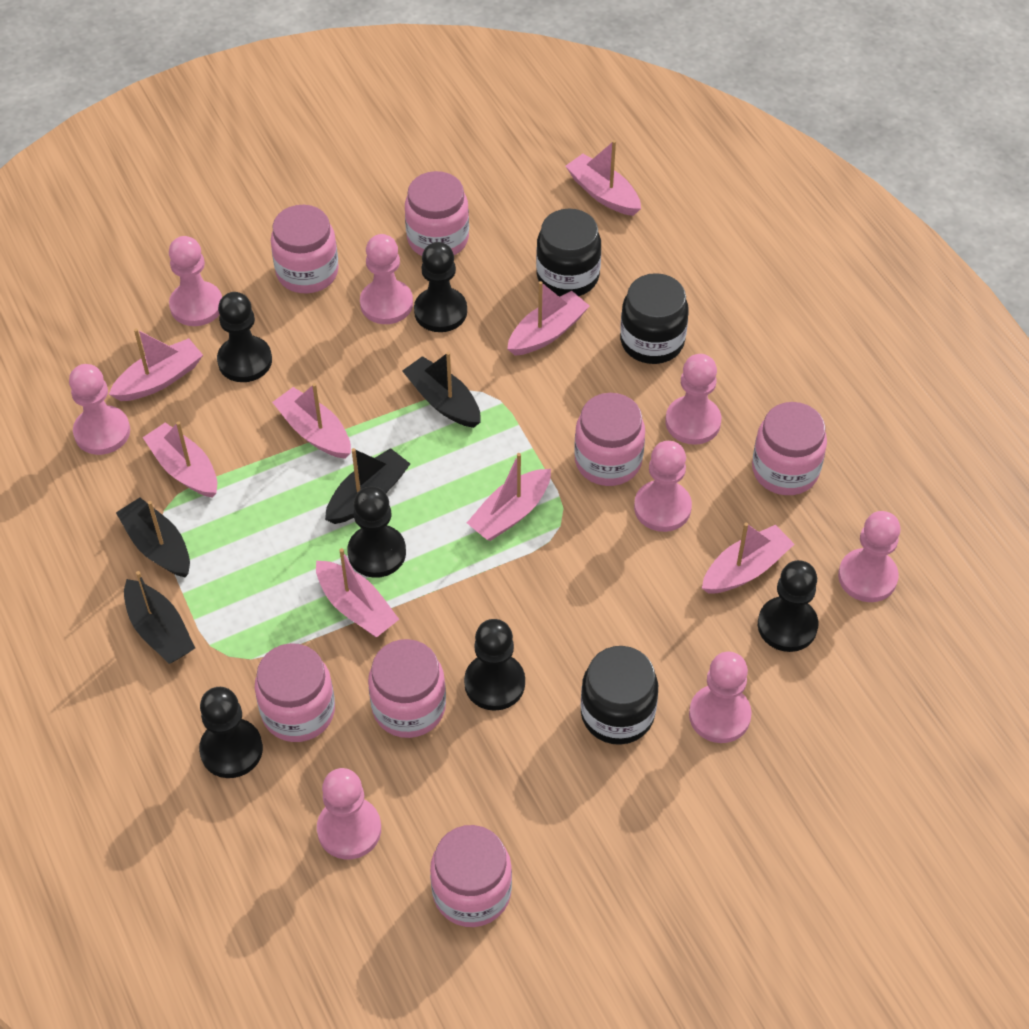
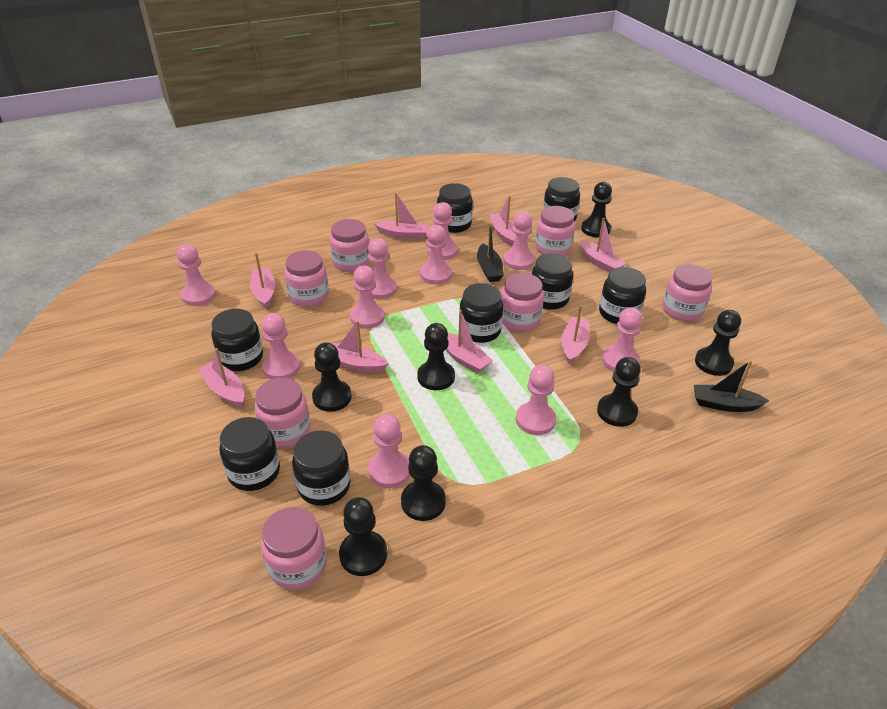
black boat: [116,498,190,577] [124,571,195,664] [325,448,410,524] [402,352,480,428] = 4 -> [477,223,504,282] [694,360,769,412] = 2
black jar: [536,209,601,296] [581,646,658,745] [620,273,689,364] = 3 -> [211,309,263,371] [220,417,280,491] [292,431,351,506] [437,183,473,233] [460,283,503,343] [532,253,573,310] [543,177,580,221] [599,267,646,324] = 8
black pawn: [199,687,263,778] [217,292,272,382] [347,486,406,578] [414,242,467,332] [464,619,525,711] [758,560,818,652] = 6 -> [312,342,352,412] [339,497,387,576] [401,445,446,521] [417,323,455,390] [581,182,612,238] [597,357,641,427] [695,310,741,376] = 7
pink pawn: [69,364,130,455] [169,236,222,326] [317,768,381,860] [360,234,413,324] [634,441,692,532] [665,354,721,445] [689,652,752,743] [838,511,900,602] = 8 -> [177,244,216,306] [262,313,301,379] [350,265,385,329] [368,238,397,299] [368,414,410,488] [420,225,452,284] [427,202,458,260] [504,212,535,270] [516,365,556,435] [602,308,642,372] = 10

